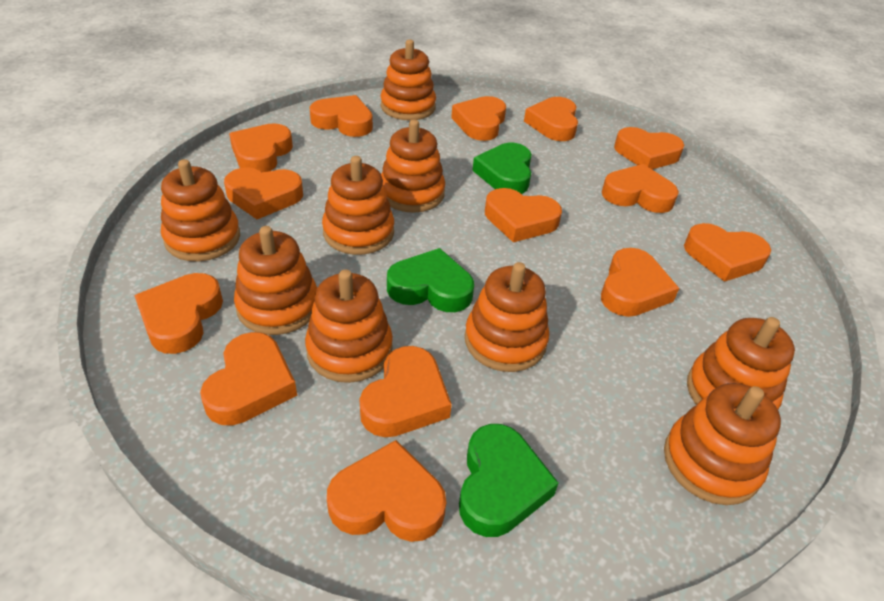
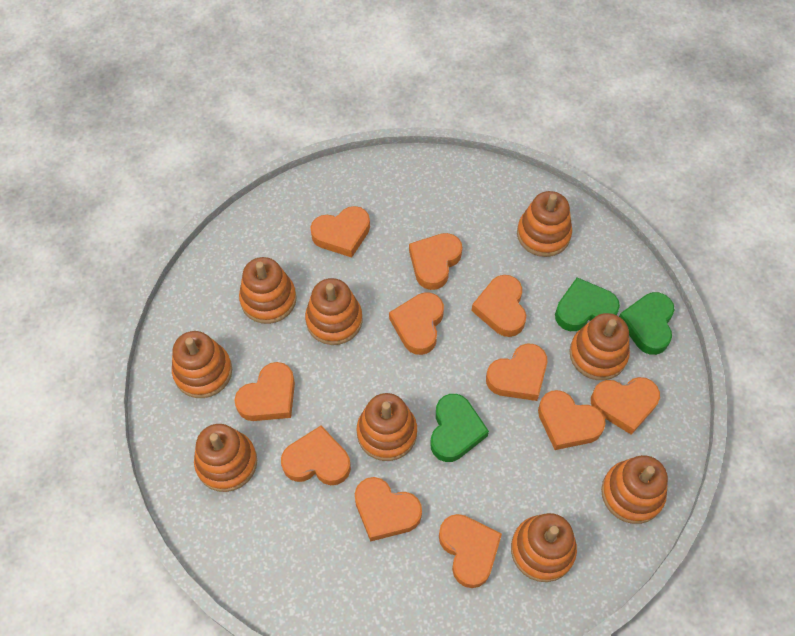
orange heart: [134,273,223,354] [200,332,297,426] [224,167,303,219] [229,123,293,172] [309,95,373,137] [327,440,446,542] [360,346,452,437] [451,96,506,141] [485,188,562,242] [524,97,578,141] [601,248,679,317] [602,164,679,213] [614,127,684,169] [684,223,771,282] = 14 -> [234,362,295,421] [281,426,351,485] [310,206,370,258] [355,477,422,542] [389,292,444,355] [409,233,462,290] [439,514,502,588] [471,275,526,337] [486,344,547,401] [538,390,606,450] [591,377,660,435] = 11

